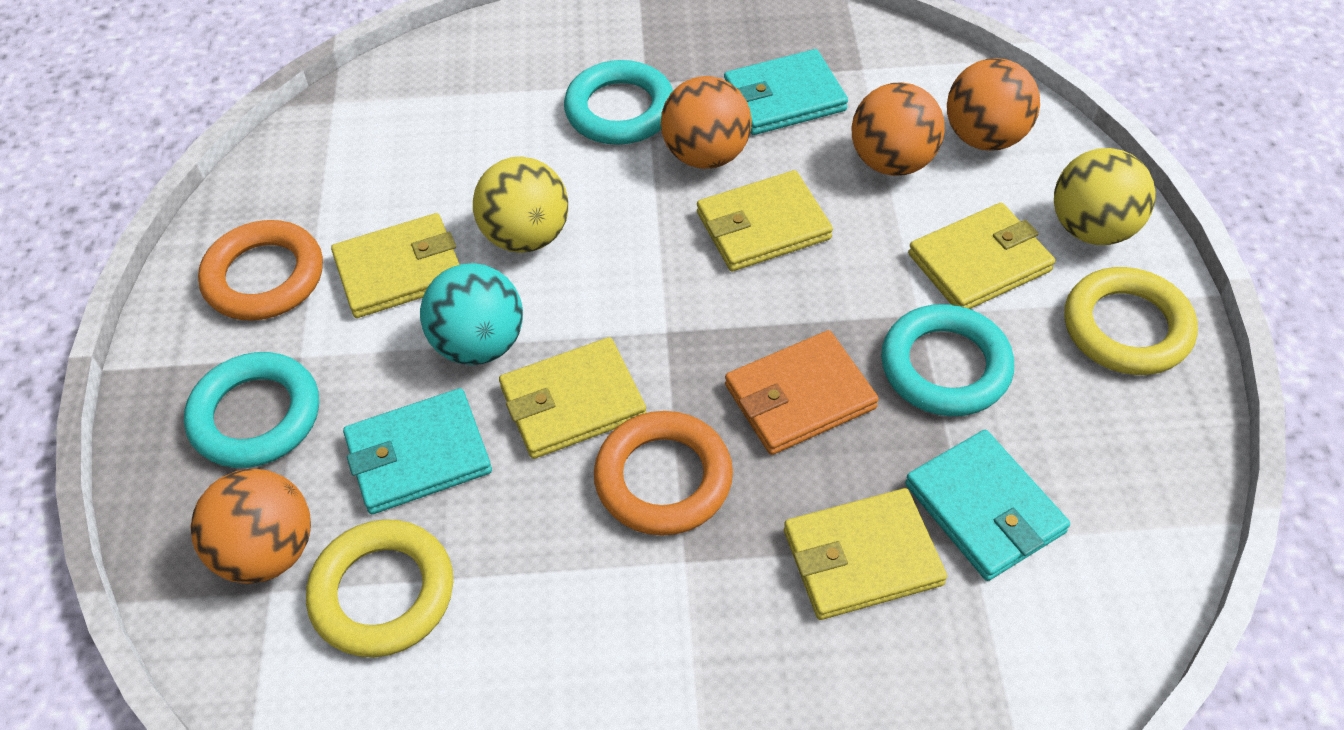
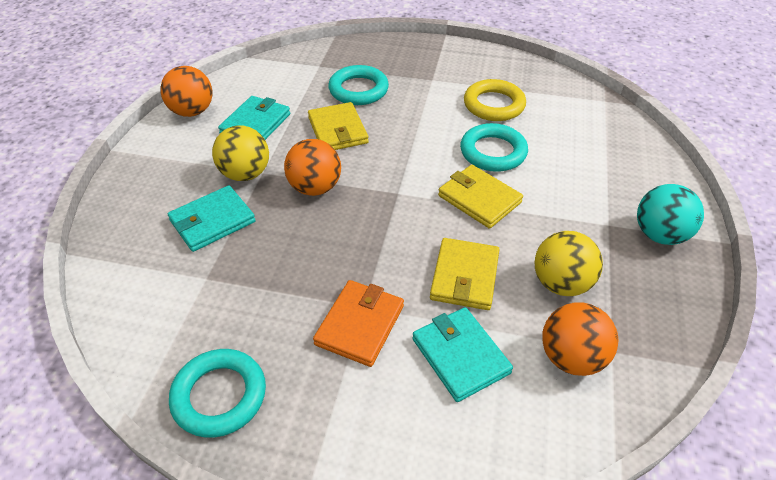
orange ball: [190,469,311,584] [661,76,752,169] [851,82,945,176] [947,58,1040,151] = 4 -> [160,66,212,117] [284,139,341,196] [542,302,618,376] = 3
orange ring: [198,220,323,321] [594,411,733,536] = 2 -> none = 0
yellow ring: [306,519,453,657] [1064,267,1198,375] = 2 -> [464,79,526,121] = 1
yellow wallet: [331,213,460,318] [499,337,646,459] [697,170,833,271] [784,488,947,620] [908,203,1055,309] = 5 -> [308,102,369,150] [430,238,500,310] [438,165,523,229] = 3

